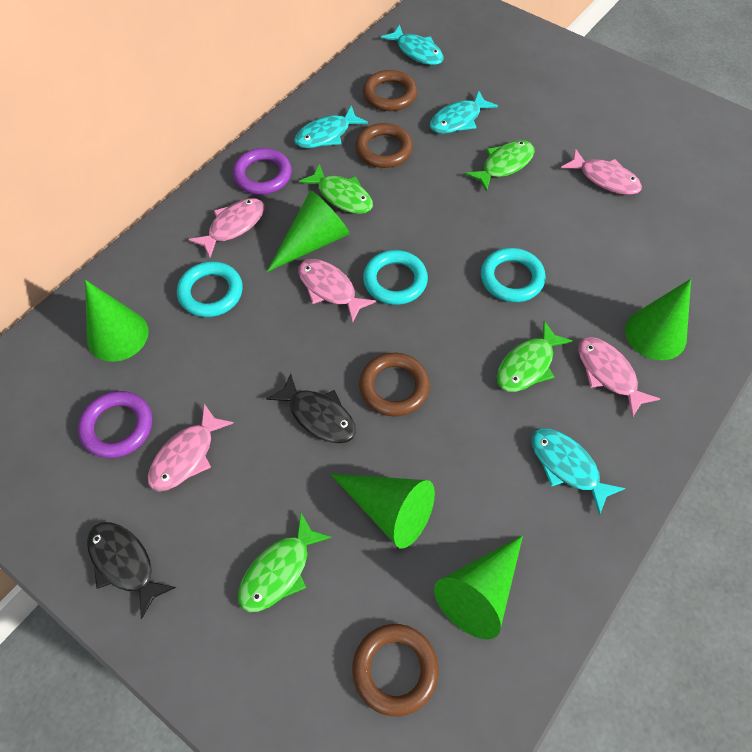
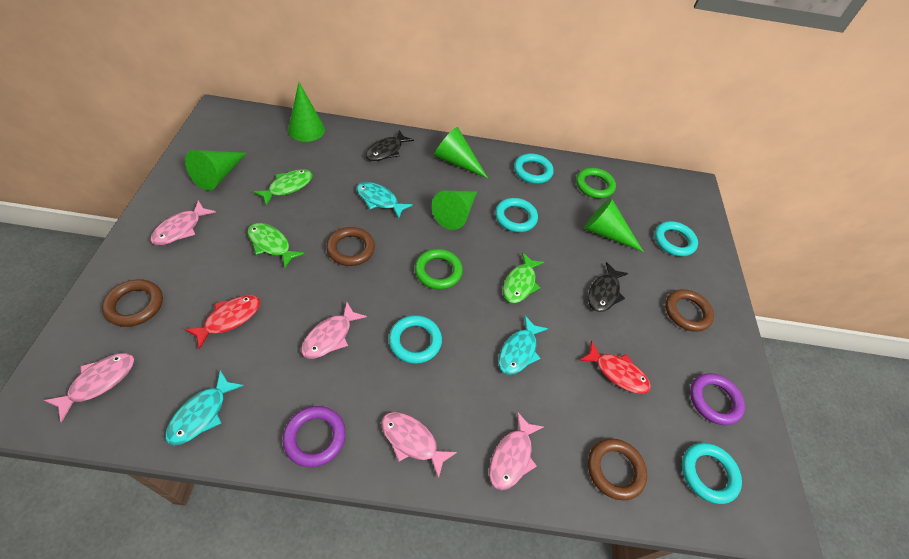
green fish: [238,513,332,612] [299,164,373,214] [465,140,535,192] [497,321,573,392] = 4 -> [248,223,305,268] [253,169,313,206] [503,252,544,303] = 3
green ring: none = 0 -> [415,249,463,289] [576,168,616,198] = 2
red fish: none = 0 -> [184,295,260,349] [579,341,651,394] = 2
turquoise fish: [294,106,368,148] [381,25,444,65] [430,91,498,134] [531,428,625,515] = 4 -> [165,370,244,446] [356,182,412,219] [499,316,548,375] = 3
turquoise ring: [177,261,243,317] [363,250,428,305] [481,248,546,302] = 3 -> [389,315,442,364] [495,198,538,232] [514,153,554,184] [655,221,698,256] [682,443,742,504] = 5

